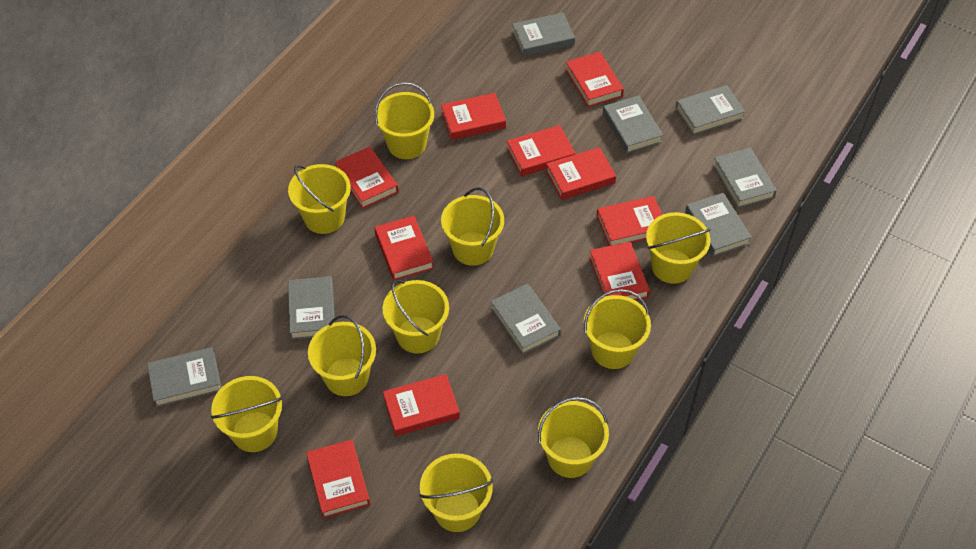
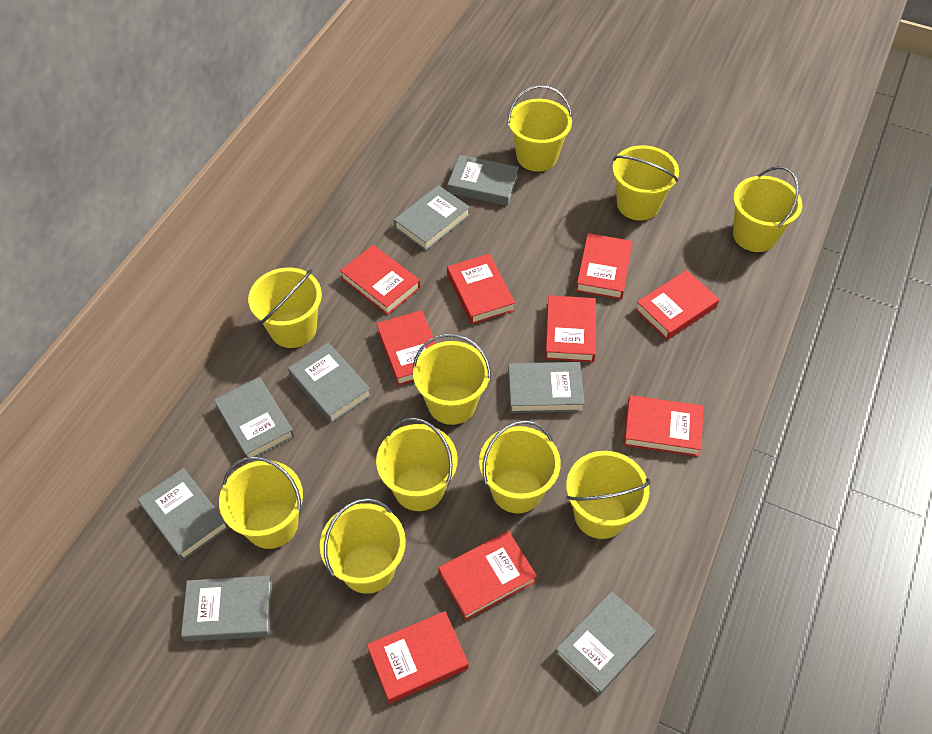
red book: [306,439,370,518] [334,146,398,209] [374,216,434,280] [383,374,460,436] [441,93,506,140] [507,125,575,176] [546,147,616,200] [565,52,624,107] [589,241,650,300] [596,196,662,246] = 10 -> [340,245,420,315] [367,611,469,704] [376,310,436,386] [438,531,537,621] [447,254,515,325] [545,295,596,362] [576,233,633,300] [624,395,703,457] [635,270,719,340] = 9

